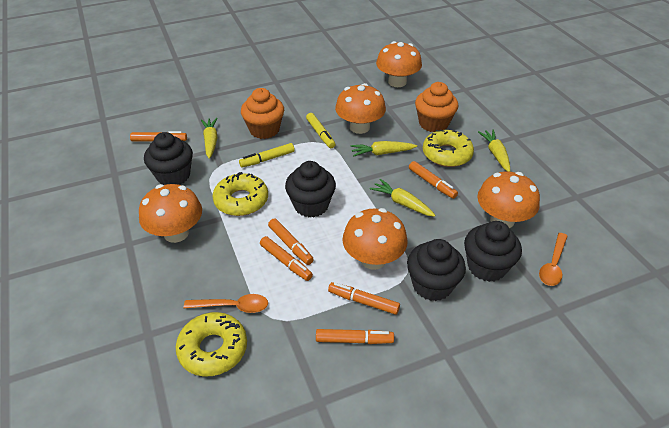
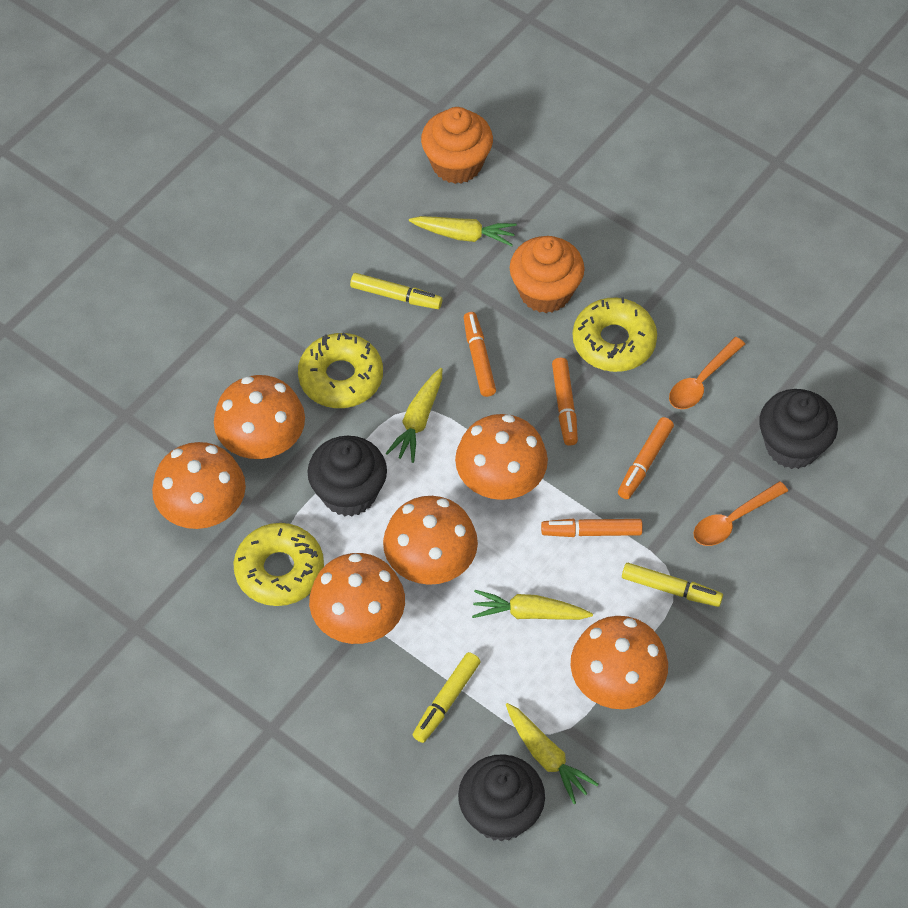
black cupcake: [144,132,193,185] [285,161,336,218] [407,239,466,301] [464,221,522,282] = 4 -> [307,436,387,517] [458,754,545,842] [759,389,838,469] = 3
orange marker: [130,131,187,142] [260,236,313,281] [268,219,314,265] [316,329,394,344] [328,282,400,315] [409,161,458,199] = 6 -> [463,312,496,397] [541,519,643,537] [552,358,578,446] [618,417,674,499] = 4
orange mushroom: [139,184,202,243] [335,83,386,134] [342,208,408,270] [376,41,422,87] [477,171,540,228] = 5 -> [152,442,246,529] [214,375,305,459] [309,553,405,644] [383,496,478,585] [455,414,548,500] [570,616,668,709] = 6
yellow marker: [239,143,295,168] [306,113,336,148] = 2 -> [350,273,442,309] [413,652,481,743] [622,563,723,607] = 3

